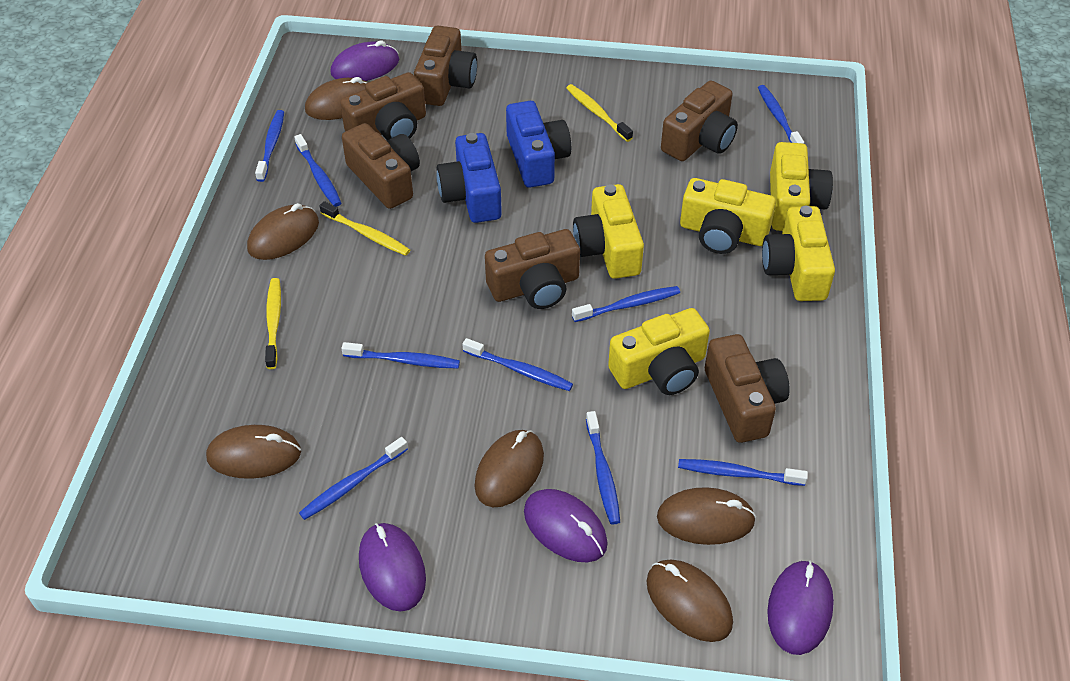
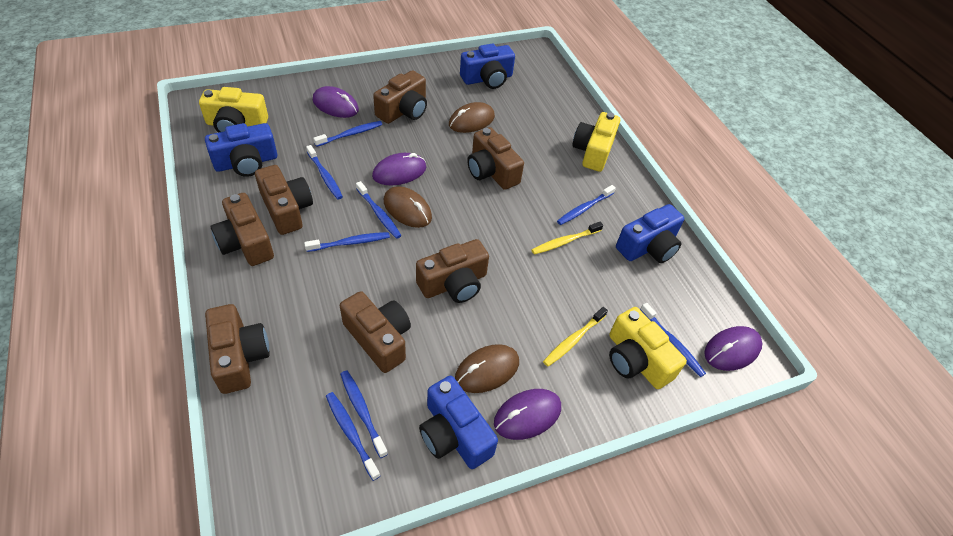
blue camera: [436,133,502,223] [506,101,571,188] = 2 -> [205,123,277,177] [419,376,498,469] [460,44,515,89] [616,204,684,263] = 4
blue toothbrush: [255,110,284,182] [294,134,341,207] [299,437,408,520] [341,342,460,368] [463,338,573,391] [572,286,680,322] [586,411,620,525] [678,459,808,486] [758,85,804,144] = 9 -> [304,232,390,252] [306,145,343,200] [313,121,382,147] [326,392,380,481] [340,370,388,458] [356,181,402,239] [557,185,616,225] [640,303,706,377] = 8
brown camera: [340,72,426,140] [342,123,420,209] [414,26,477,106] [485,229,580,309] [661,81,738,161] [705,334,790,443] = 6 -> [205,304,270,394] [210,193,274,266] [255,165,313,235] [340,291,411,373] [373,70,427,124] [416,239,489,303] [467,127,524,190] = 7
brown mouse: [206,425,301,479] [247,203,319,260] [305,77,368,120] [475,430,544,507] [647,560,733,642] [657,487,756,545] = 6 -> [384,186,432,228] [449,102,495,133] [455,344,519,393] = 3
yellow camera: [573,184,644,279] [608,308,710,395] [680,178,776,254] [762,206,835,301] [770,142,833,231] = 5 -> [199,87,268,133] [572,112,620,172] [609,307,687,389] = 3
yellow toothbrush: [265,278,281,369] [319,201,410,256] [566,84,633,142] = 3 -> [531,222,603,255] [543,307,608,367] = 2

